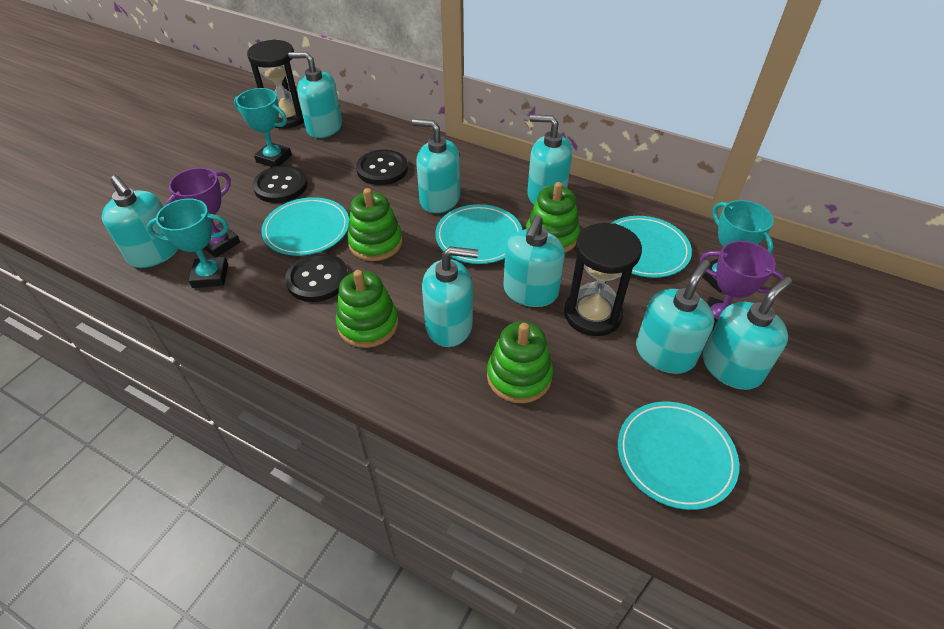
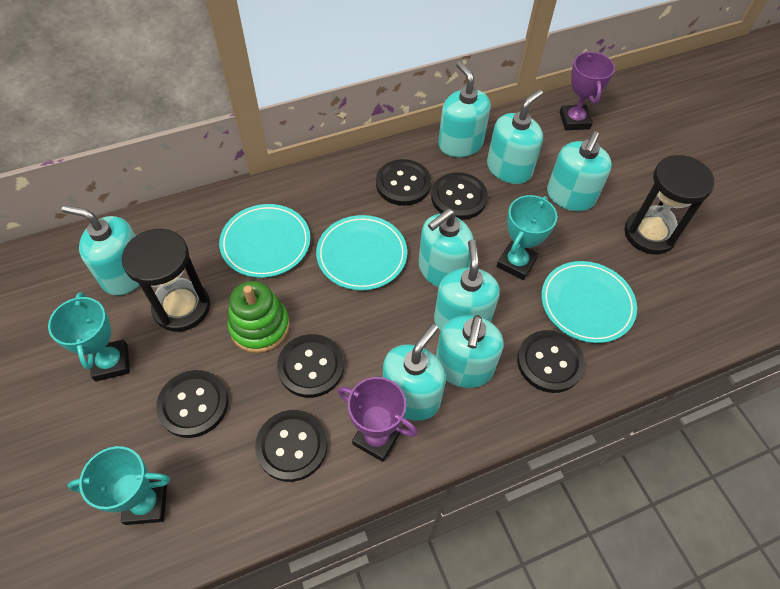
black button: [253,165,308,203] [285,253,348,302] [356,150,408,185] = 3 -> [156,370,228,438] [255,410,328,482] [277,334,344,398] [376,159,431,206] [431,172,488,220] [517,330,585,393] = 6
green stacking toy: [336,270,399,348] [347,188,402,261] [487,322,553,403] [526,182,580,253] = 4 -> [228,281,290,353] = 1
turquoise plate: [261,197,349,256] [435,204,522,264] [611,216,692,278] [618,402,739,510] = 4 -> [219,204,310,278] [316,215,407,290] [541,261,637,343] = 3

